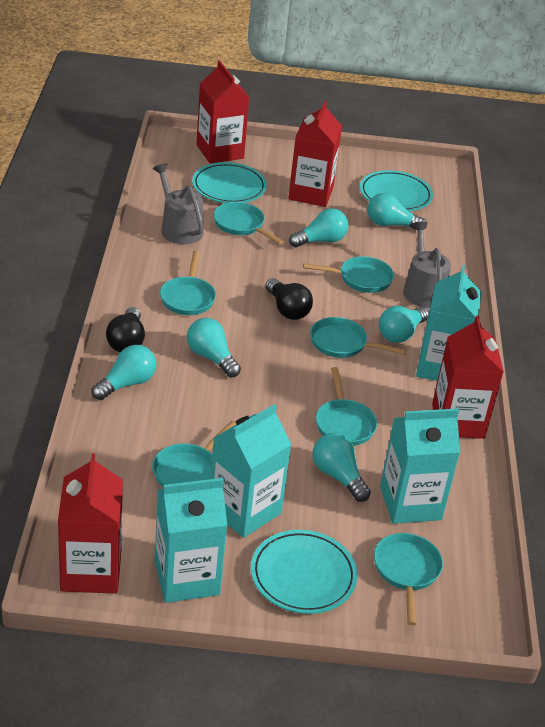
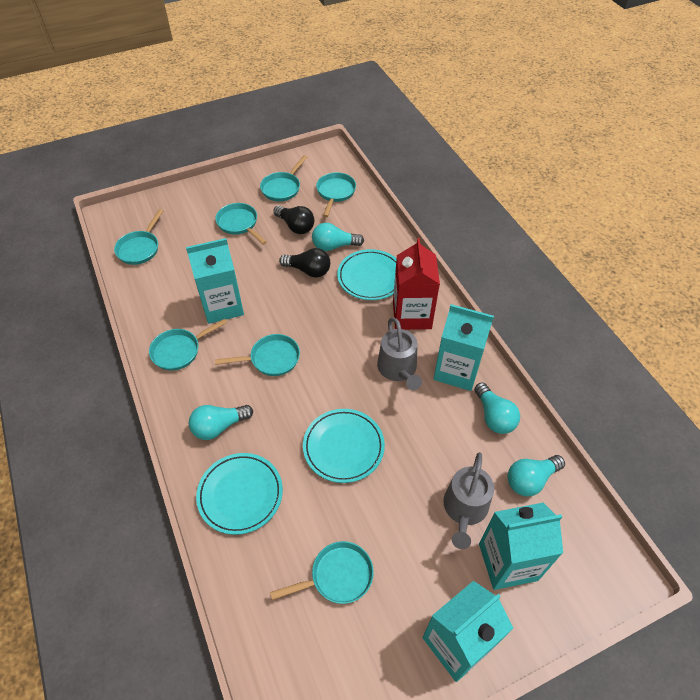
red carton: [58,454,123,594] [196,61,249,164] [288,101,342,207] [432,315,504,439] = 4 -> [393,238,440,330] = 1
turquoise light bulb: [92,345,156,400] [187,318,241,377] [289,208,349,247] [313,433,371,502] [368,193,427,230] [379,306,429,343] = 6 -> [189,405,253,440] [312,223,364,251] [474,382,520,434] [508,455,565,496] = 4

